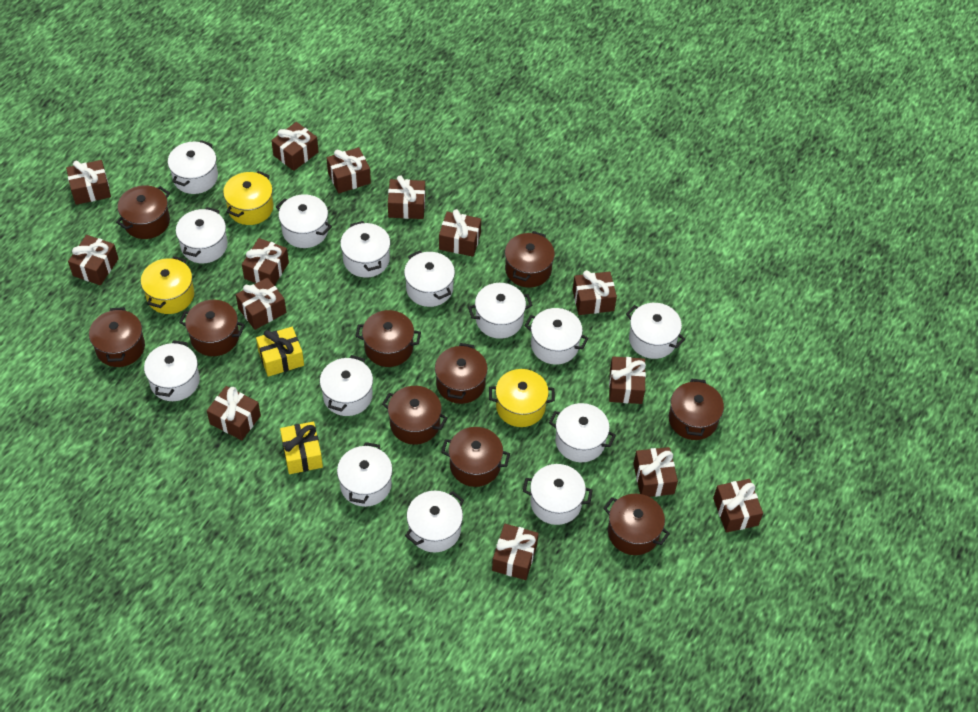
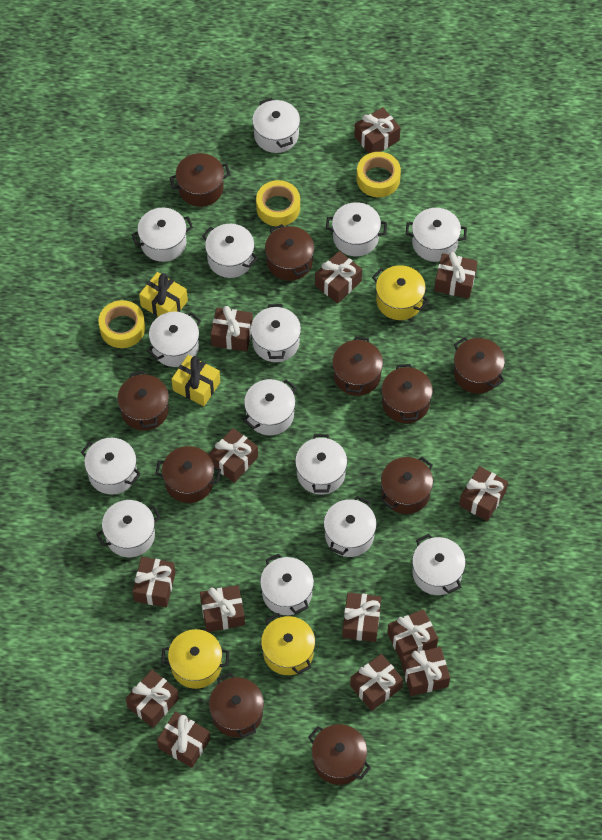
yellow tape: none = 0 -> [99,300,145,348] [256,180,300,226] [357,152,401,197] = 3

